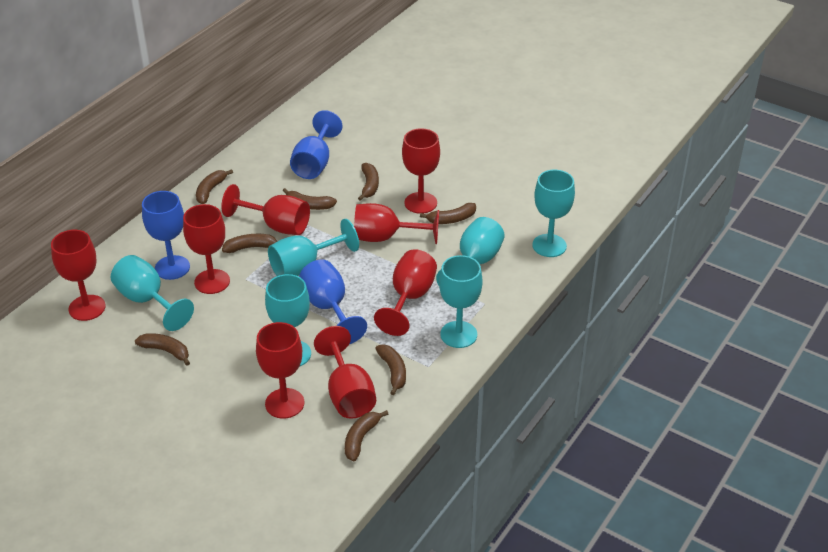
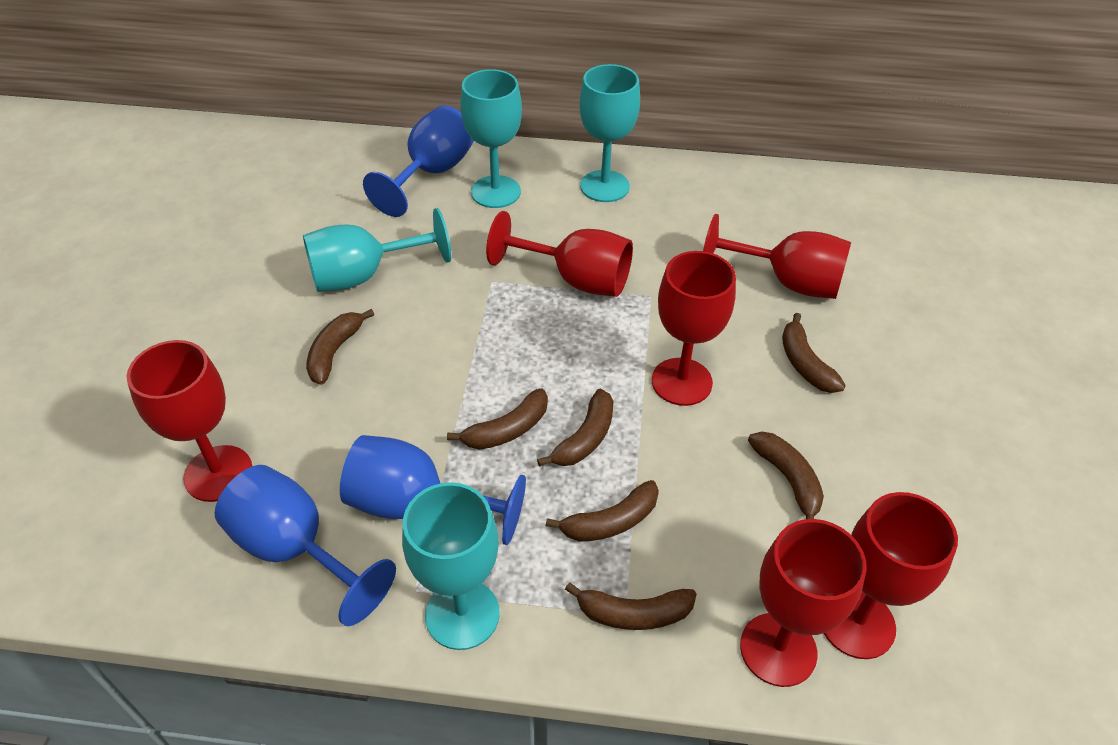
brown banana: [135,333,190,366] [196,169,233,204] [222,234,277,253] [282,188,337,210] [345,410,388,461] [358,163,379,201] [375,345,406,395] [420,203,476,224] = 8 -> [306,309,374,385] [447,388,548,450] [537,389,614,467] [546,480,659,542] [565,582,697,630] [748,432,824,519] [782,313,846,393] = 7
red goblet: [51,230,106,321] [183,204,230,294] [221,184,310,235] [256,322,304,419] [314,326,376,419] [354,203,439,244] [374,249,437,336] [402,128,440,214] = 8 -> [127,340,252,502] [486,211,633,297] [652,251,736,406] [703,214,851,299] [740,519,867,687] [824,492,958,659] = 6
turquoise goblet: [111,255,194,331] [265,274,311,366] [268,219,359,276] [436,217,505,285] [439,255,483,348] [532,170,575,257] = 6 -> [303,208,451,292] [402,482,500,650] [460,69,522,208] [579,64,640,202] = 4

